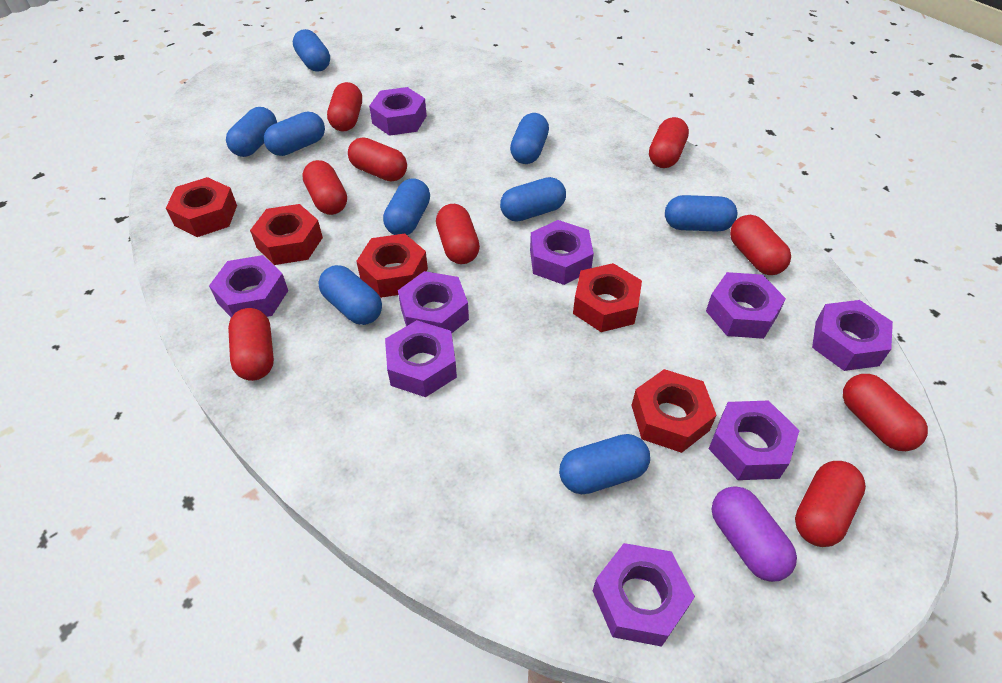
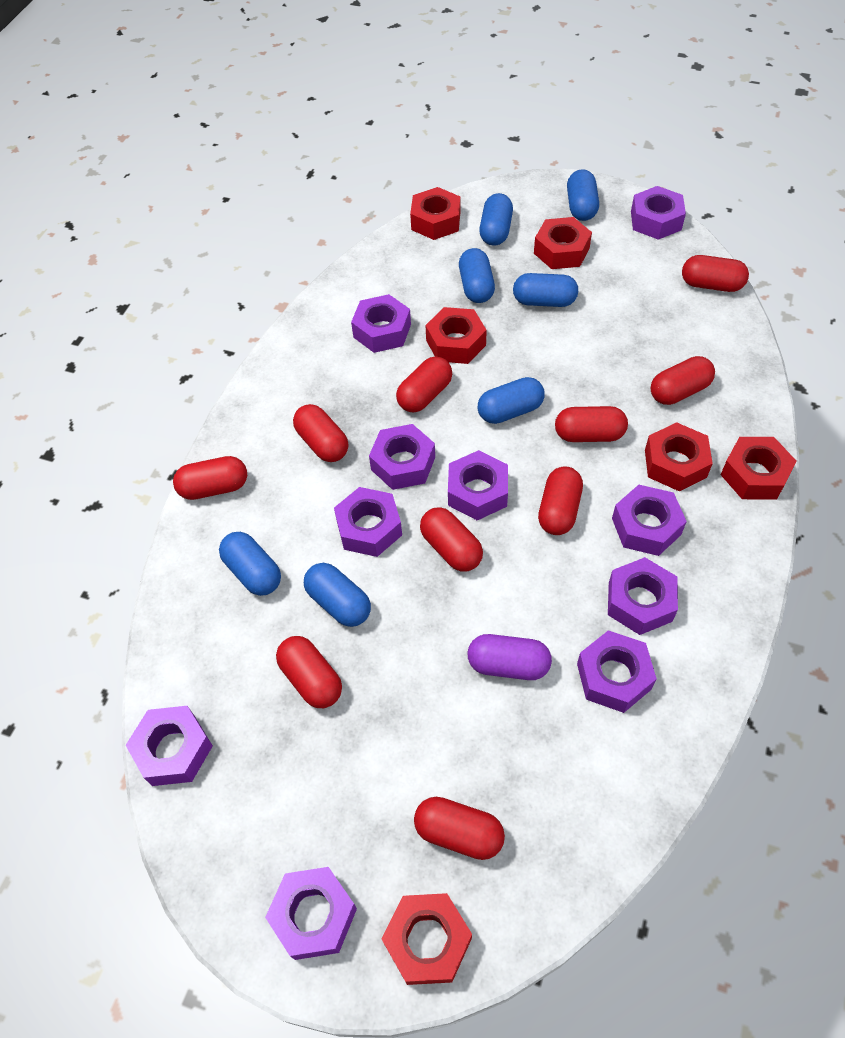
blue capsule: [226,107,277,157] [264,112,325,156] [293,29,330,72] [318,265,382,325] [383,178,430,235] [500,177,566,222] [510,113,549,164] [559,434,650,494] [665,195,737,232] = 9 -> [219,532,281,596] [304,563,371,627] [459,248,495,303] [478,377,545,424] [479,193,513,246] [513,273,578,307] [567,169,599,221] = 7
purple nut: [209,255,288,318] [369,87,427,136] [385,320,457,397] [398,271,469,333] [530,220,594,285] [593,543,695,647] [706,272,786,339] [709,401,800,480] [812,300,893,371] = 9 -> [126,706,213,786] [265,867,357,960] [334,487,402,557] [351,294,411,353] [369,424,435,490] [448,450,508,520] [577,630,657,713] [608,557,678,635] [612,485,687,556] [631,186,686,240] = 10
red capsule: [228,308,274,381] [302,160,347,215] [327,82,362,132] [348,137,407,182] [436,204,480,264] [649,117,689,168] [730,215,791,275] [795,461,866,547] [843,374,928,451] = 9 -> [173,456,247,500] [276,636,342,708] [293,404,348,462] [396,356,452,413] [414,797,505,860] [420,507,483,572] [538,466,583,535] [555,406,628,442] [651,356,715,405] [682,255,749,292] = 10
red nut: [166,177,237,237] [250,204,323,265] [356,233,428,298] [573,263,642,332] [631,369,717,453] = 5 -> [382,893,472,985] [410,187,460,240] [425,307,487,364] [534,217,592,269] [645,422,713,491] [721,437,796,500] = 6

